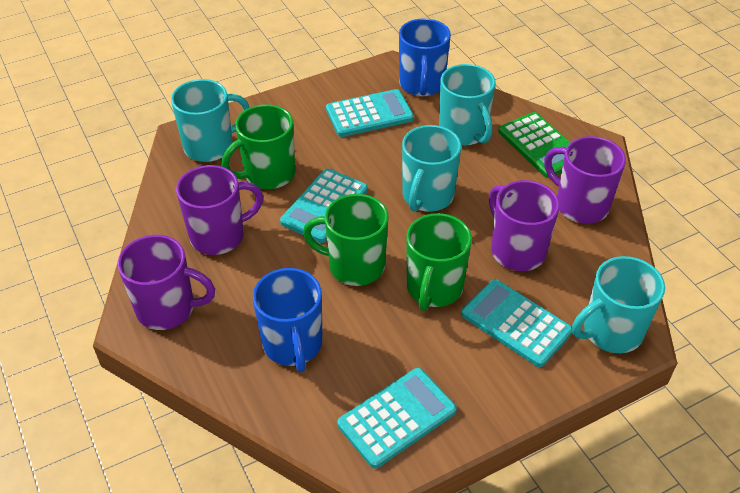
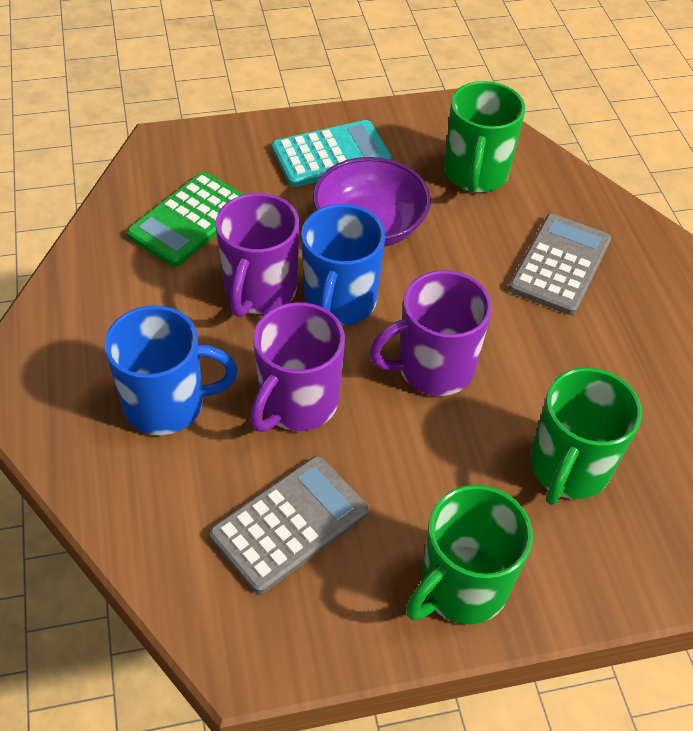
grey calculator: none = 0 -> [209,456,369,594] [509,214,611,315] = 2
purple bowl: none = 0 -> [313,157,431,247] = 1
purple mug: [118,235,215,330] [176,165,263,255] [489,180,560,271] [544,136,626,224] = 4 -> [216,193,299,317] [250,302,345,432] [369,270,492,396] = 3
turquoise calculator: [280,168,368,243] [326,89,414,137] [337,368,457,468] [462,279,572,367] = 4 -> [272,120,392,187] = 1
turquoise mug: [171,79,250,162] [402,125,461,212] [439,64,495,146] [572,256,665,353] = 4 -> none = 0

